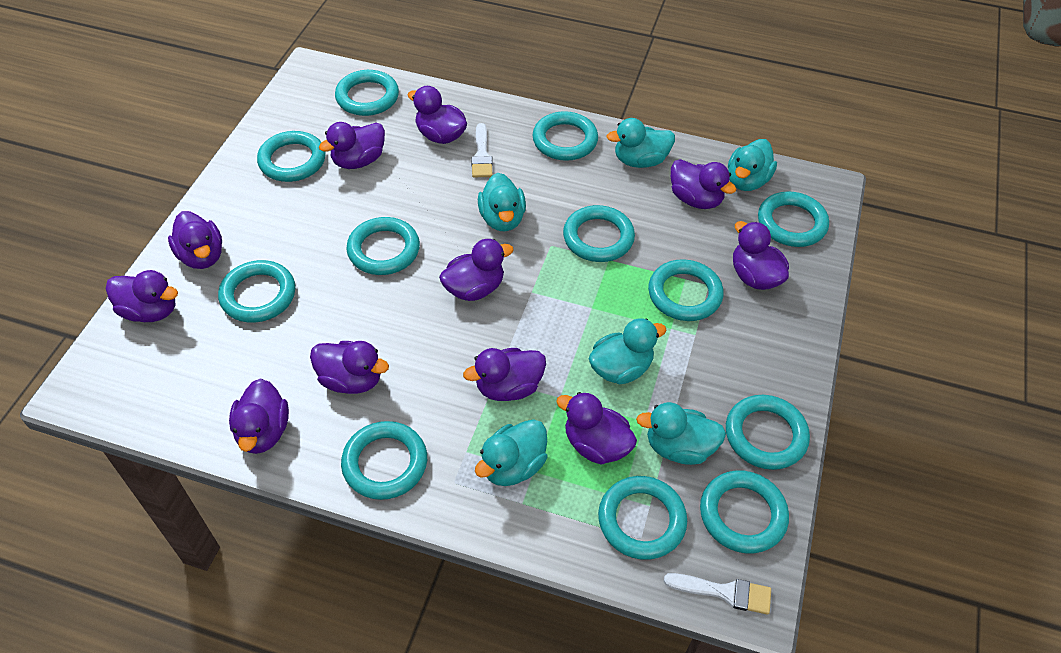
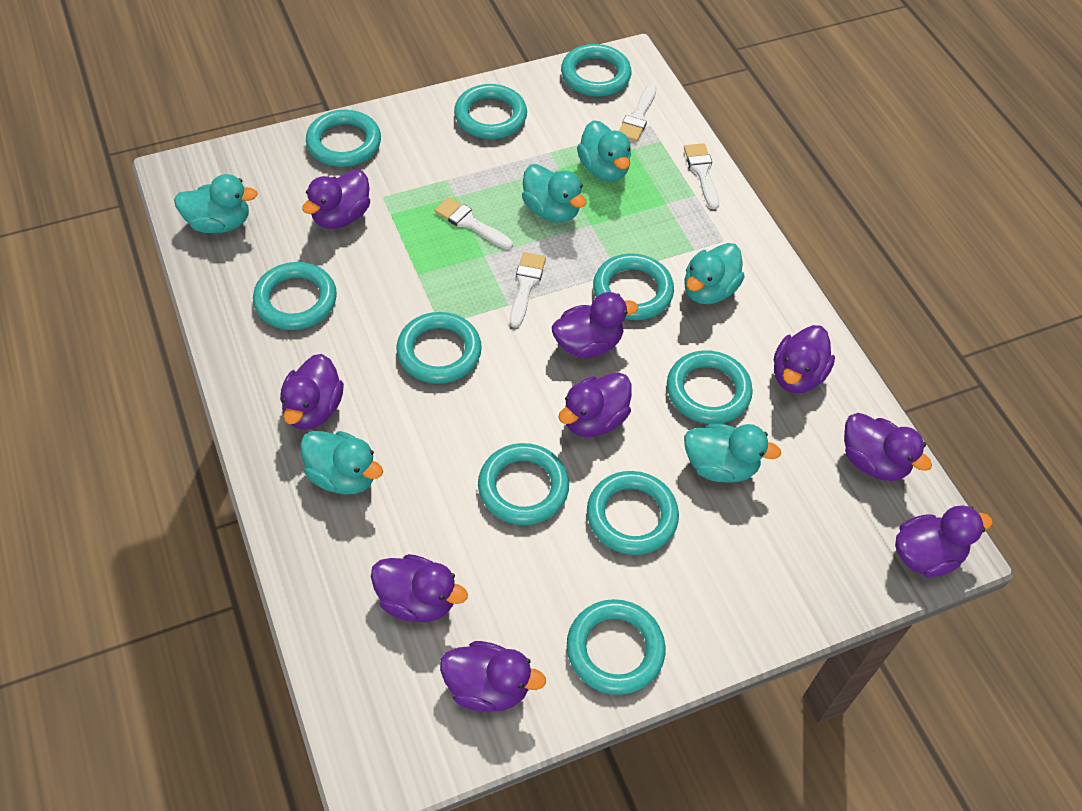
purple duck: [106,270,178,322] [168,211,222,269] [229,379,289,454] [310,341,389,394] [319,122,385,169] [408,86,467,144] [439,239,514,301] [463,348,546,401] [556,392,637,465] [671,159,737,209] [733,221,789,290] = 11 -> [280,354,344,430] [302,169,370,229] [371,554,468,622] [440,641,546,712] [552,292,638,358] [558,372,632,437] [774,325,835,393] [844,413,932,481] [895,505,993,578] = 9
turquoise ring: [218,260,295,323] [257,131,326,182] [335,70,399,116] [341,421,427,500] [346,217,420,275] [532,111,598,161] [563,205,635,262] [598,476,687,560] [648,259,724,321] [700,470,789,553] [726,395,810,470] [758,192,829,247] = 12 -> [253,262,337,330] [306,110,381,167] [396,312,482,384] [454,84,527,139] [478,443,569,525] [561,44,631,97] [567,599,665,695] [587,471,679,555] [593,253,674,320] [667,350,753,424] = 10
white brush: [471,123,493,177] [664,573,771,615] = 2 -> [435,197,513,249] [510,252,546,328] [619,84,657,142] [684,143,719,209] = 4

